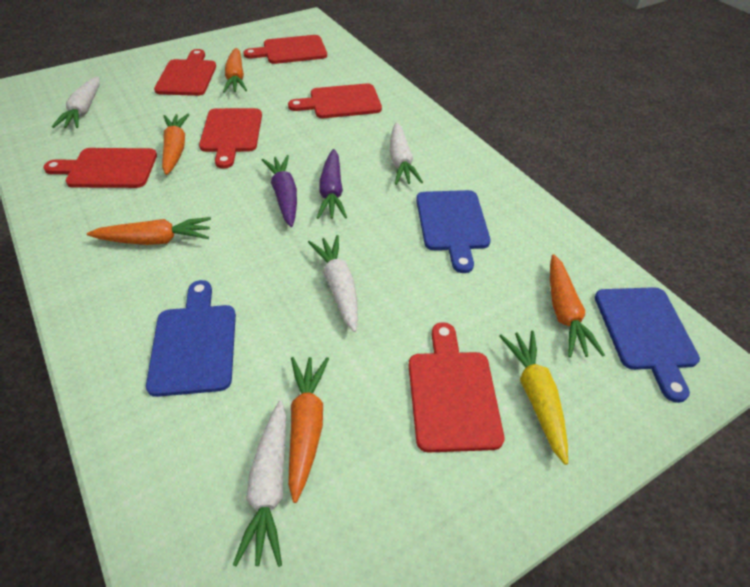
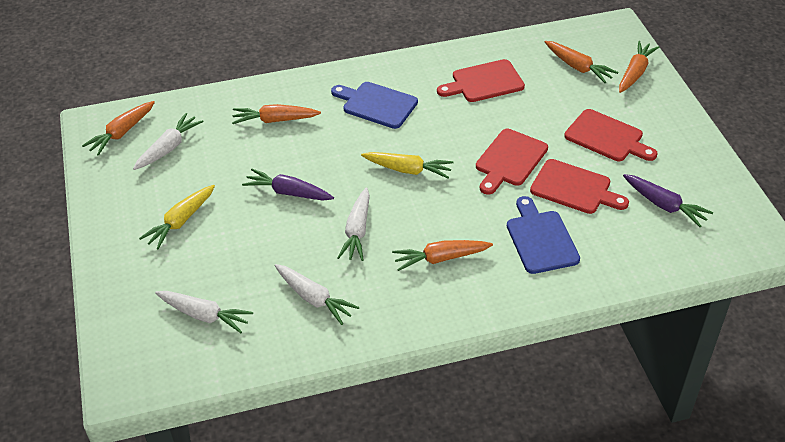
blue cutting board: [146,280,236,397] [416,190,491,273] [595,287,700,403] = 3 -> [331,82,418,129] [507,196,580,274] = 2
red cutting board: [43,148,157,188] [154,49,216,96] [199,108,262,169] [243,35,327,64] [288,83,382,118] [408,322,504,452] = 6 -> [437,59,525,102] [476,129,548,195] [530,159,629,214] [564,109,658,161] = 4
yellow carrot: [499,331,568,465] = 1 -> [139,185,215,249] [361,152,453,179] = 2

